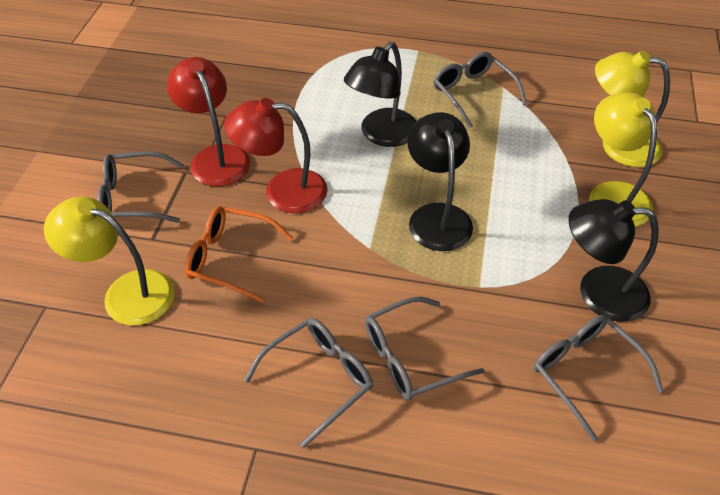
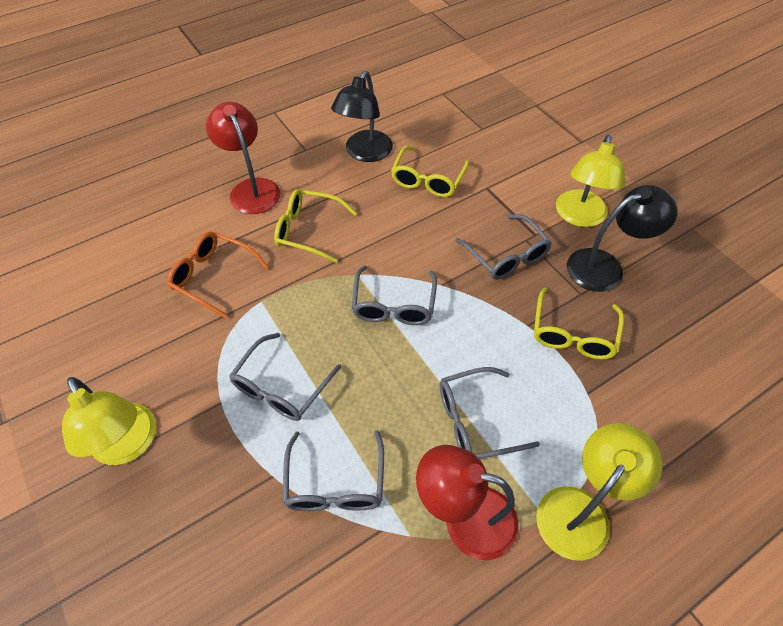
black lamp: [344,42,416,147] [407,112,473,251] [568,199,659,322] = 3 -> [331,71,393,162] [567,185,677,292] = 2
yellow glasses: none = 0 -> [274,189,357,263] [391,146,469,197] [534,288,624,359] = 3

